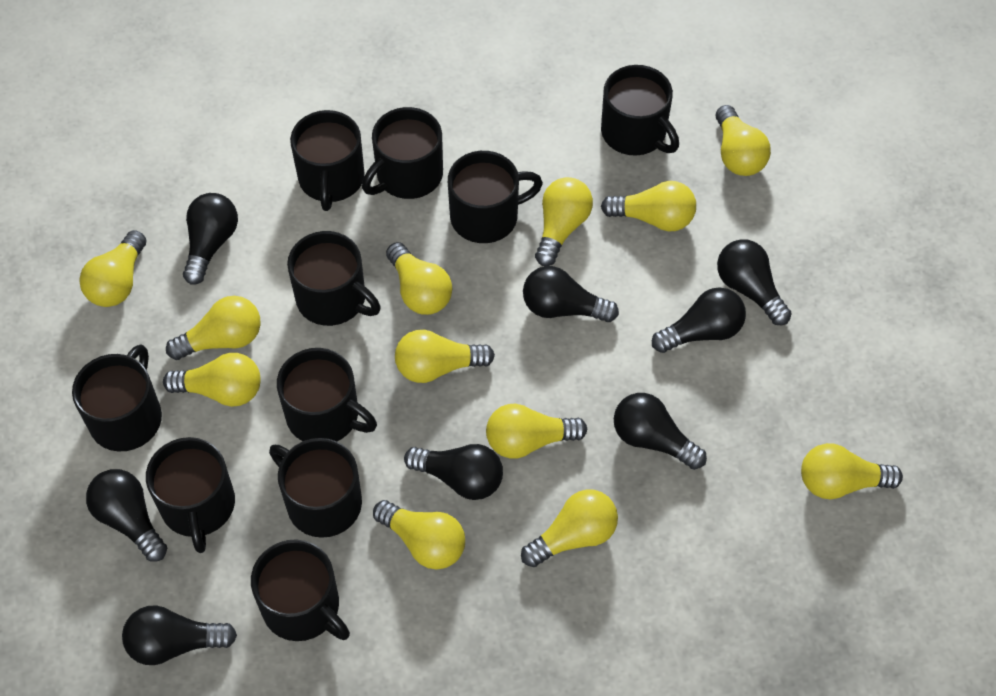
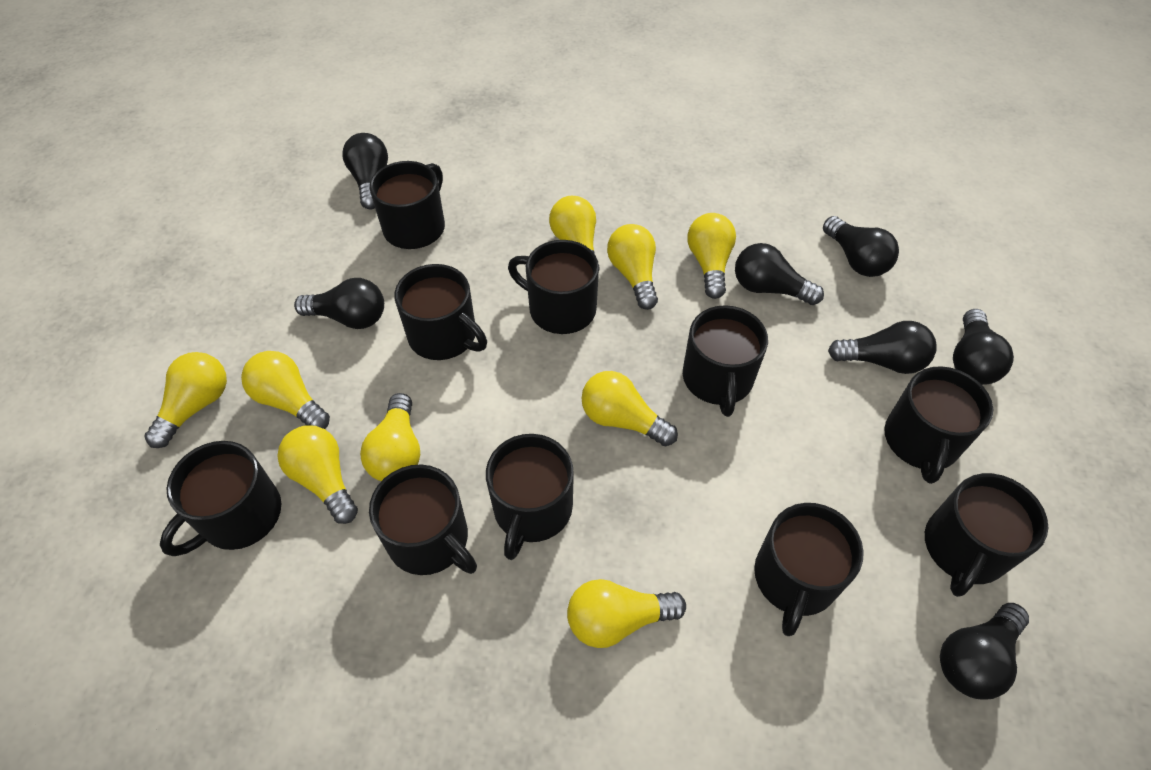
black light bulb: [86,469,167,562] [122,605,237,665] [183,193,238,285] [404,444,503,500] [523,266,619,322] [614,393,707,470] [652,287,746,353] [717,239,792,325] = 8 -> [294,278,384,329] [342,133,388,210] [735,243,824,305] [823,216,899,277] [828,321,937,374] [940,603,1029,699] [953,309,1014,385] = 7
yellow light bulb: [80,230,147,307] [163,353,261,407] [166,296,261,360] [373,500,465,569] [386,242,452,315] [395,330,495,383] [486,404,587,459] [521,489,618,567] [535,177,593,266] [601,181,696,231] [716,105,771,176] [801,443,903,499] = 12 -> [144,352,227,448] [241,351,330,429] [277,425,358,524] [360,393,420,481] [549,196,600,269] [567,579,686,648] [581,371,678,446] [607,224,658,310] [688,213,736,299] = 9

